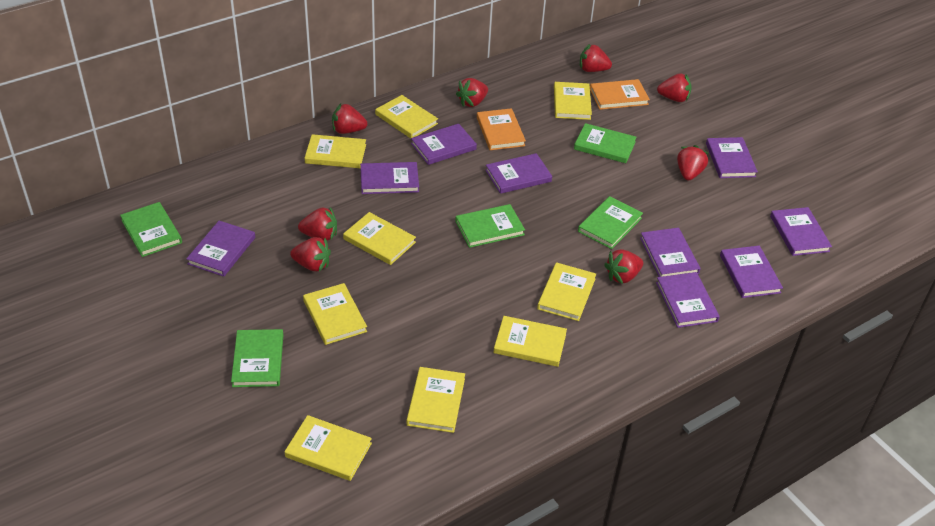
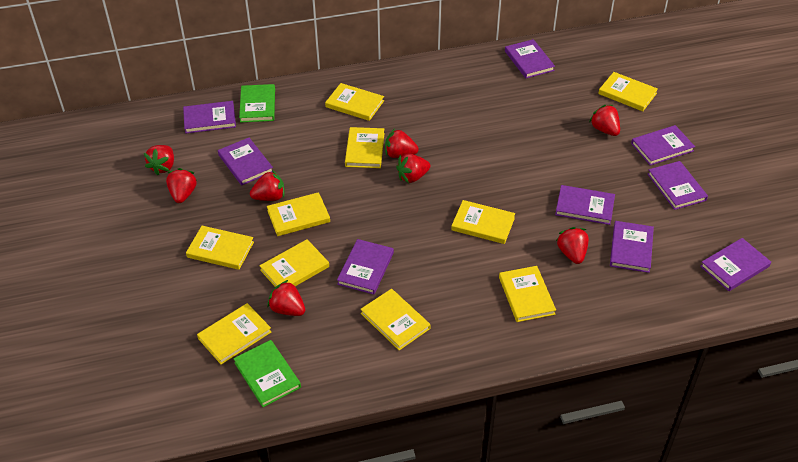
green book: [120,202,182,257] [231,329,283,387] [455,204,525,248] [574,123,637,163] [578,196,643,249] = 5 -> [233,340,301,407] [239,84,275,122] = 2
orange book: [477,108,526,150] [590,79,650,110] = 2 -> none = 0
yellow book: [285,415,372,481] [303,283,367,345] [305,134,366,168] [343,212,416,265] [375,95,438,139] [407,367,465,433] [494,316,567,367] [537,262,596,321] [554,82,592,120] = 9 -> [186,226,254,270] [197,303,271,365] [259,239,329,287] [267,192,330,236] [325,83,384,121] [345,127,384,168] [360,289,430,350] [451,200,515,244] [499,266,556,322] [598,72,658,111] = 10

